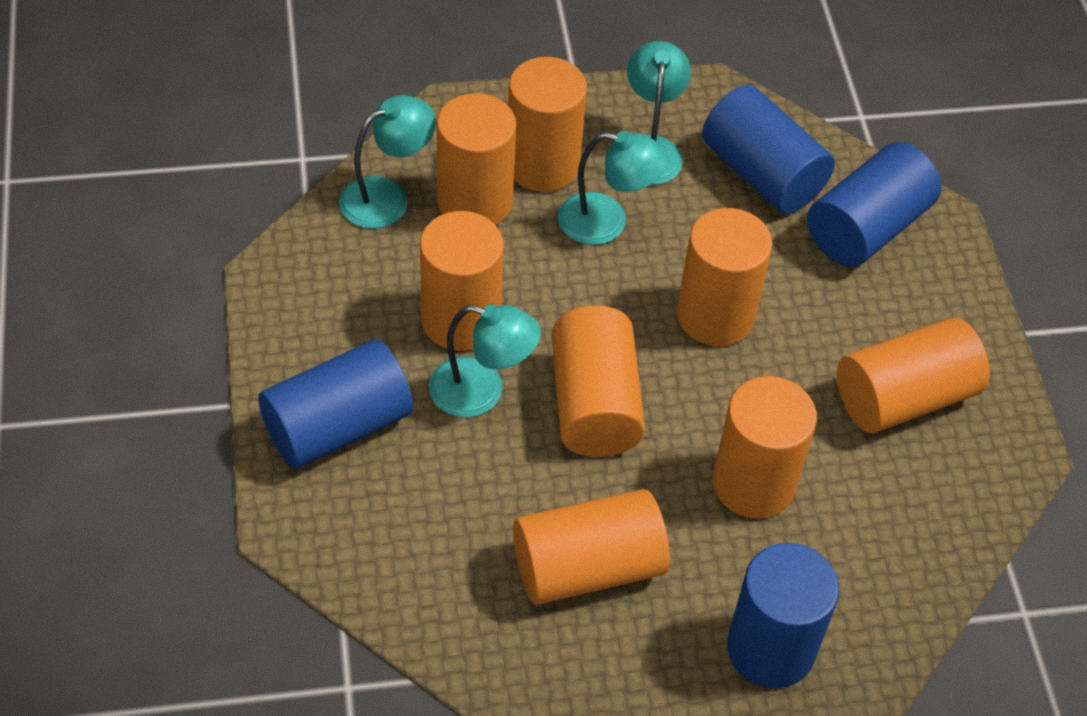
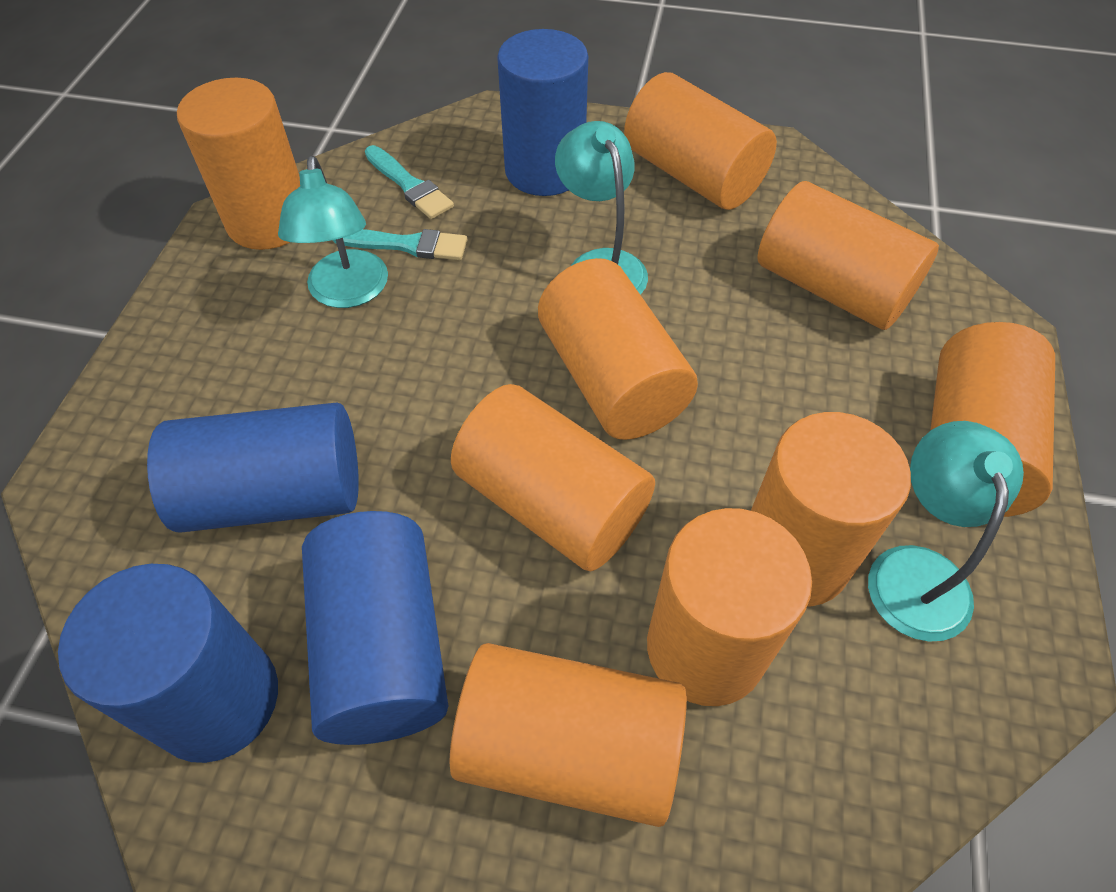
orange cylinder: [420,211,504,351] [437,93,517,225] [508,57,587,192] [513,489,670,605] [551,306,645,457] [677,208,772,346] [713,376,817,519] [837,318,990,433] = 8 -> [177,78,300,250] [449,643,687,827] [451,384,655,572] [538,258,698,440] [624,72,777,210] [647,508,812,706] [751,412,911,607] [757,181,939,330] [930,322,1055,517] = 9
turquoise brush: none = 0 -> [333,229,467,260] [365,145,454,219] = 2
turquoise lamp: [339,95,436,229] [429,304,541,418] [558,131,668,245] [627,41,691,185] = 4 -> [278,156,388,308] [555,121,648,295] [868,421,1024,642] = 3

